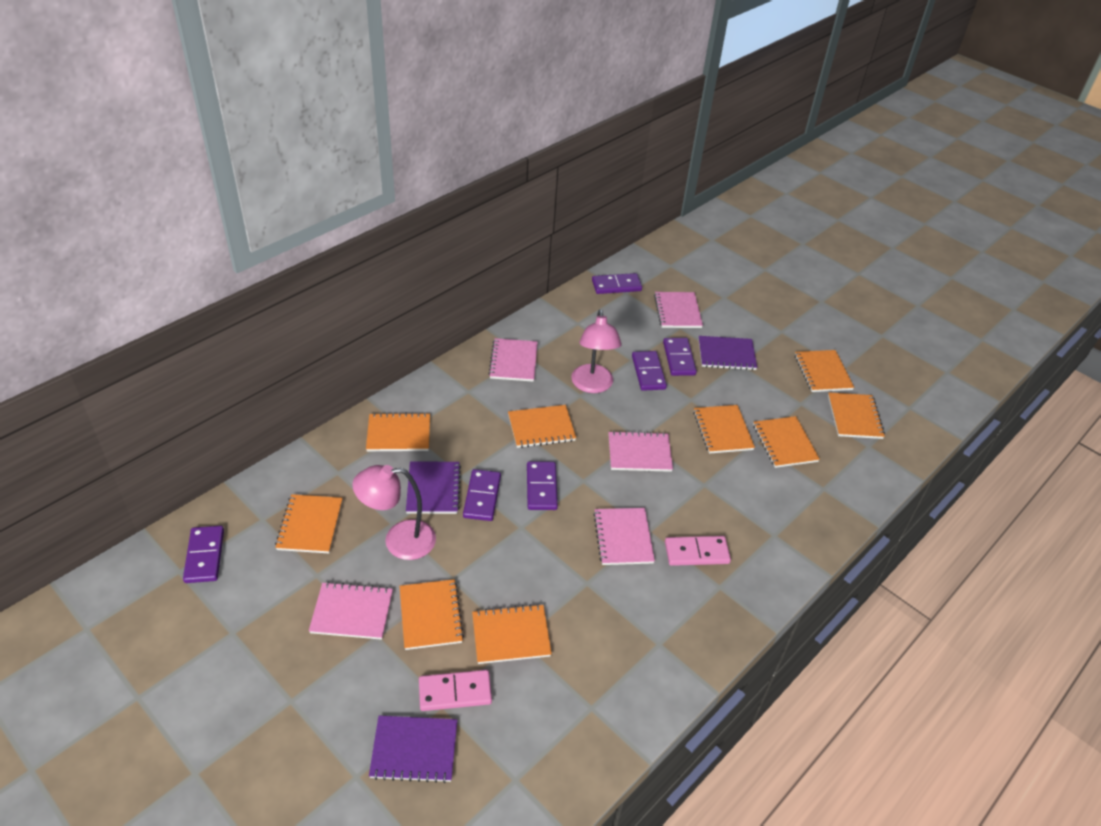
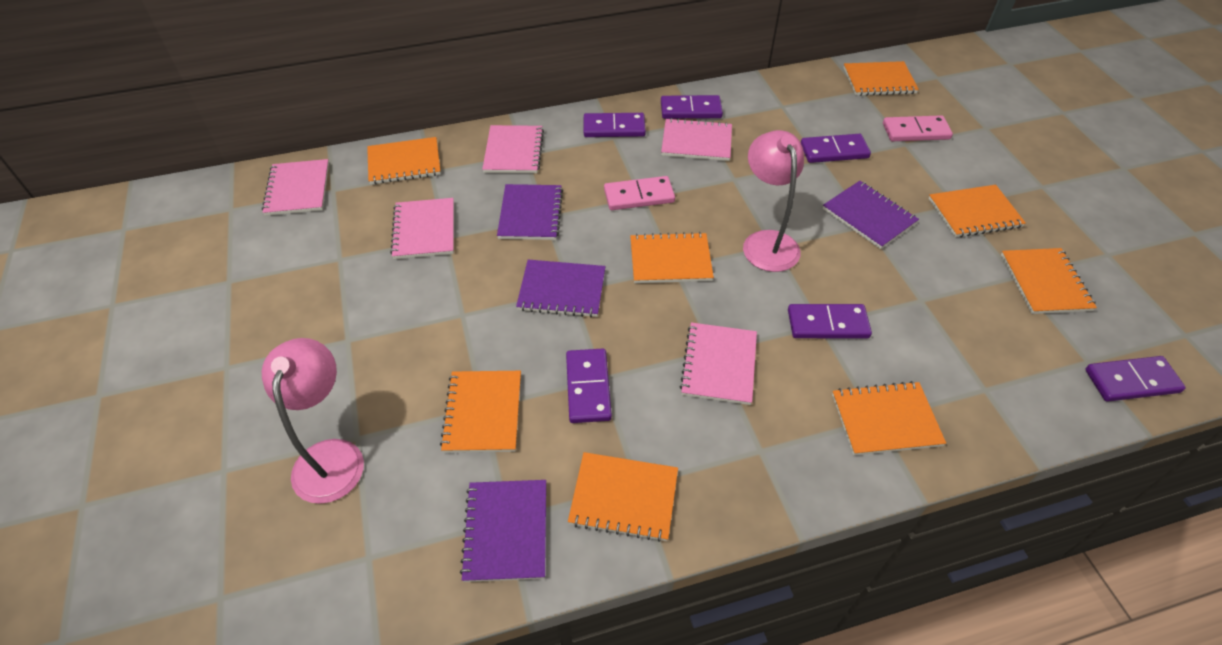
orange notebook: [275,494,343,553] [366,413,430,451] [399,579,464,650] [472,604,552,664] [508,405,576,448] [693,405,755,454] [753,416,820,468] [795,350,854,392] [828,392,885,439] = 9 -> [367,137,441,184] [440,371,521,453] [568,452,678,542] [630,232,714,283] [832,381,946,455] [843,61,919,96] [929,185,1026,237] [1001,248,1097,314] = 8
purple notebook: [369,716,457,783] [406,461,461,514] [698,336,757,370] = 3 -> [460,480,546,582] [497,184,563,240] [516,260,606,317] [823,181,919,249] = 4

